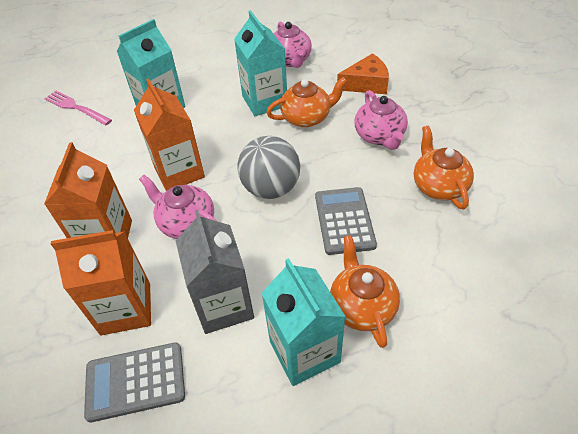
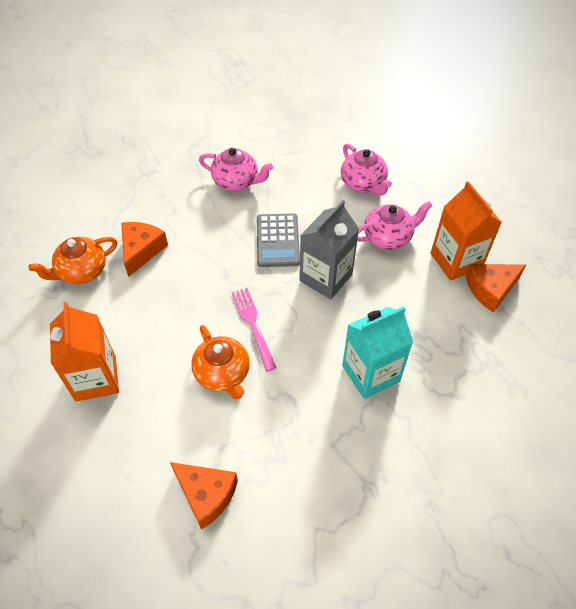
grey ball: [237,136,300,199] = 1 -> none = 0
grey calculator: [84,342,185,423] [315,187,377,255] = 2 -> [257,213,300,267] = 1
orange carton: [44,142,132,238] [51,230,151,335] [134,79,205,191] = 3 -> [50,302,119,402] [431,181,502,281] = 2
orange cheese: [337,53,389,94] = 1 -> [121,222,168,277] [170,462,238,530] [466,264,526,312] = 3
orange teapot: [266,77,347,127] [330,235,400,348] [414,126,474,210] = 3 -> [29,237,117,284] [191,325,250,399] = 2
turquoise carton: [116,19,185,108] [234,10,287,116] [261,258,346,386] = 3 -> [342,306,413,399] = 1

